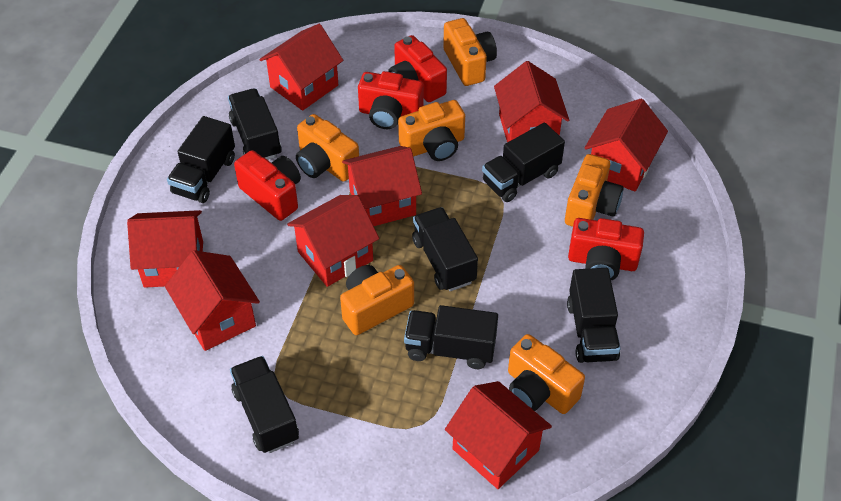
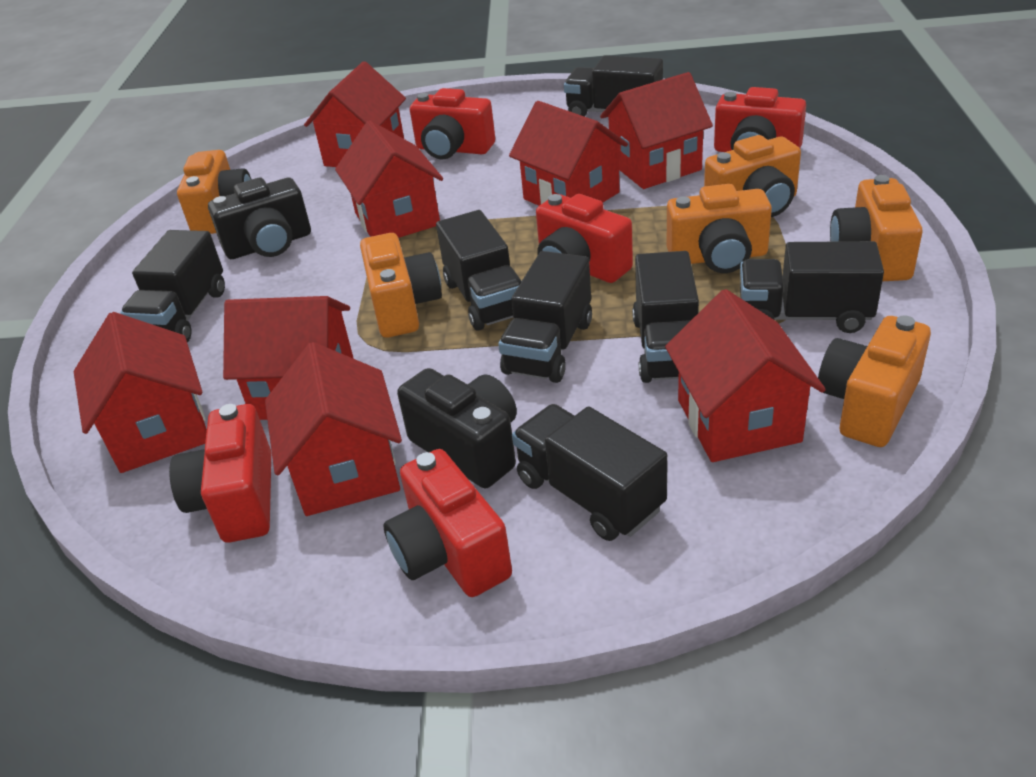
black camera: none = 0 -> [208,178,311,259] [397,368,517,488] = 2
red camera: [234,150,301,221] [358,71,424,129] [388,35,447,102] [568,218,644,280] = 4 -> [169,404,271,543] [384,449,512,597] [410,88,495,159] [536,194,633,283] [714,87,806,152] = 5

